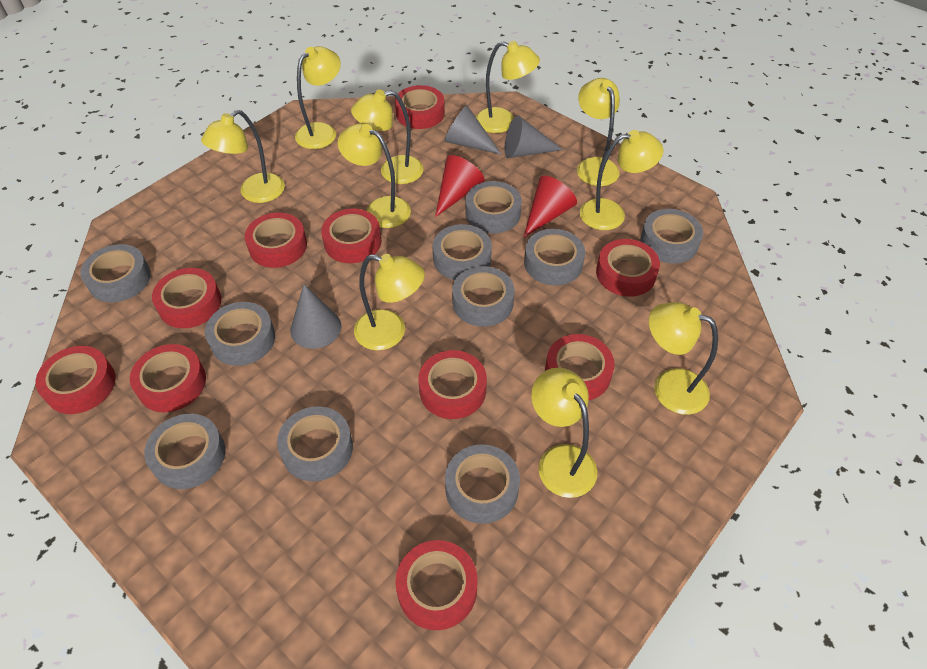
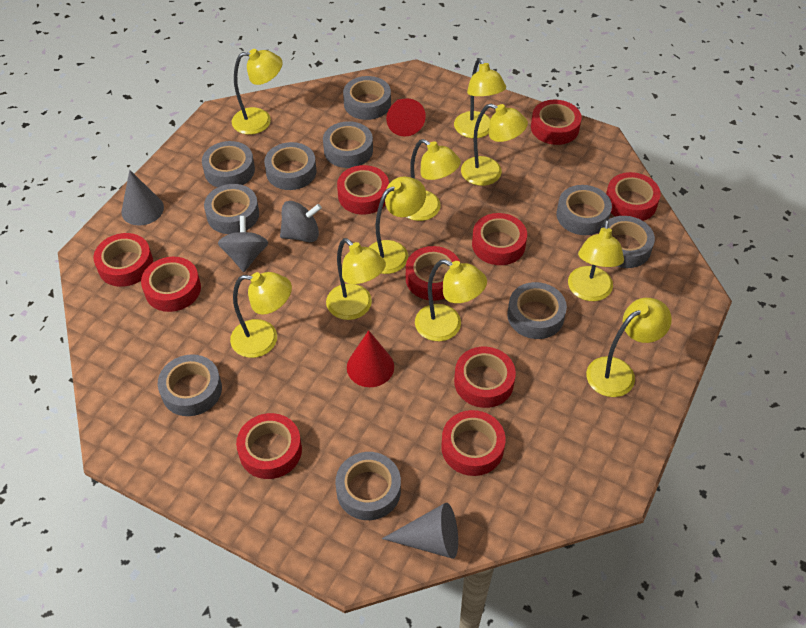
grey cone: [290,284,341,349] [444,105,502,155] [505,115,563,158] = 3 -> [121,170,164,226] [382,503,458,559] = 2
grey spinning top: none = 0 -> [218,216,268,272] [280,201,322,242] = 2

